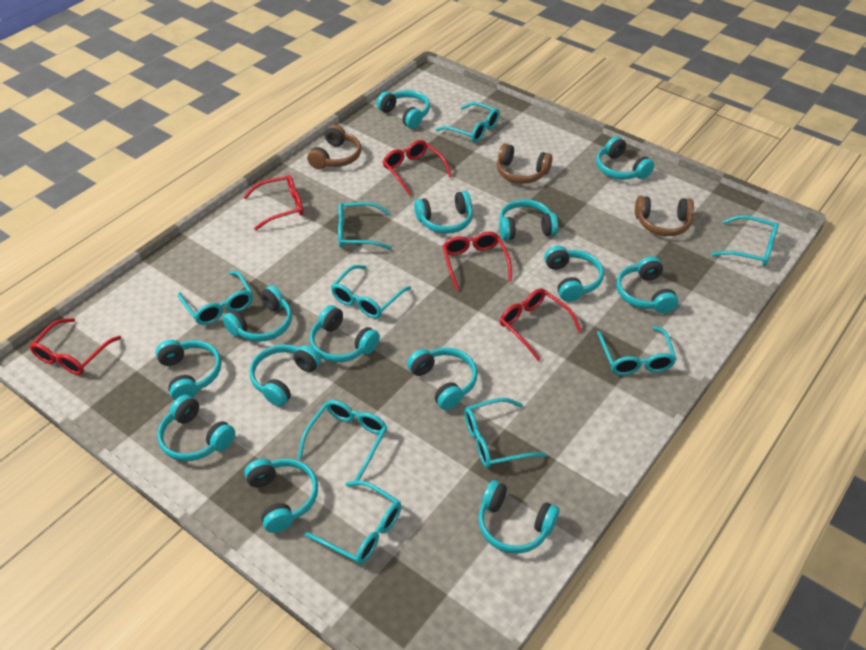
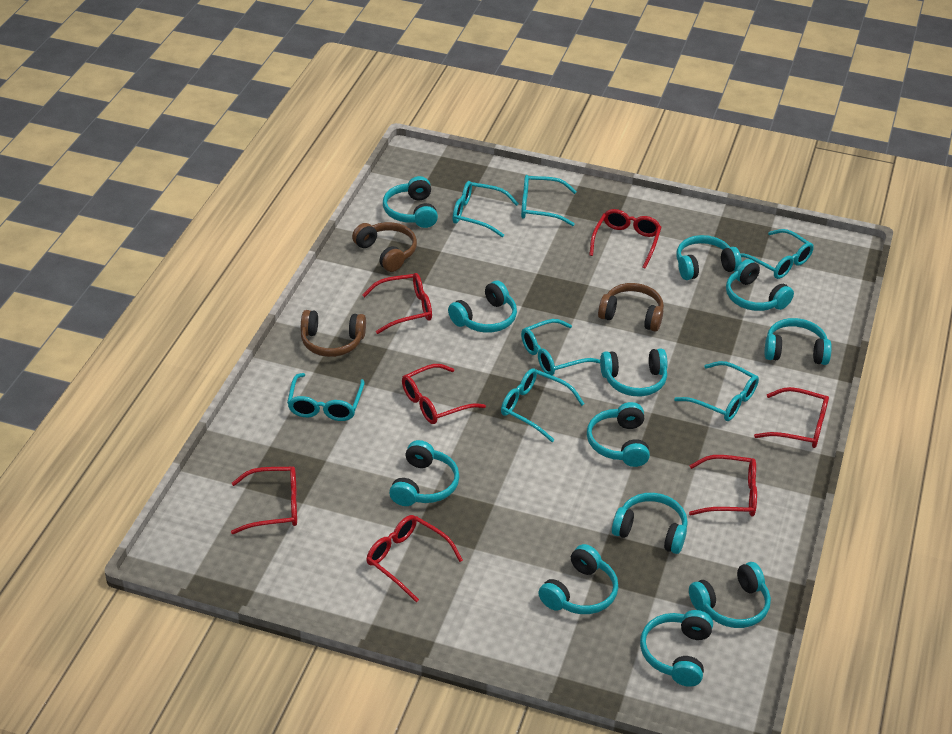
red glasses: [29,318,121,375] [244,175,303,230] [383,140,452,195] [442,232,512,291] [500,288,582,361] = 5 -> [231,466,297,534] [362,273,432,334] [366,515,463,602] [402,364,486,424] [589,209,662,269] [689,455,757,516] [754,387,829,448] = 7
turquoise glasses: [178,271,253,325] [298,400,388,481] [305,480,401,564] [331,265,411,318] [338,202,392,250] [436,102,500,143] [465,398,547,468] [597,326,677,375] [711,215,779,266] = 9 -> [287,373,365,421] [453,181,519,237] [501,368,585,442] [521,175,577,226] [521,319,600,375] [674,361,759,421] [740,229,814,279] = 7
turquoise headphones: [156,340,221,400] [157,395,235,461] [222,285,292,342] [244,459,318,533] [250,344,321,407] [309,305,380,362] [377,90,430,129] [407,347,478,410] [414,191,473,234] [478,480,559,554] [499,199,558,241] [544,246,604,302] [596,136,654,179] [616,256,678,313] = 14 -> [383,176,438,228] [389,440,460,506] [448,281,517,333] [538,544,618,614] [587,402,650,467] [600,348,668,396] [612,493,688,554] [640,610,713,687] [677,235,742,280] [689,562,771,628] [726,259,794,311] [765,318,832,365] = 12

